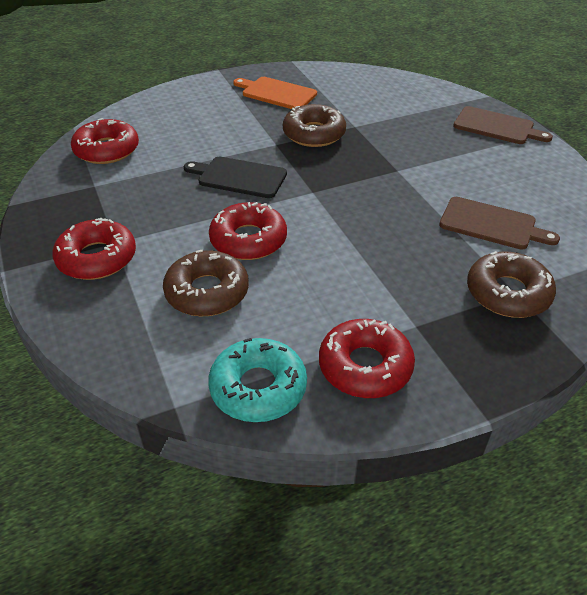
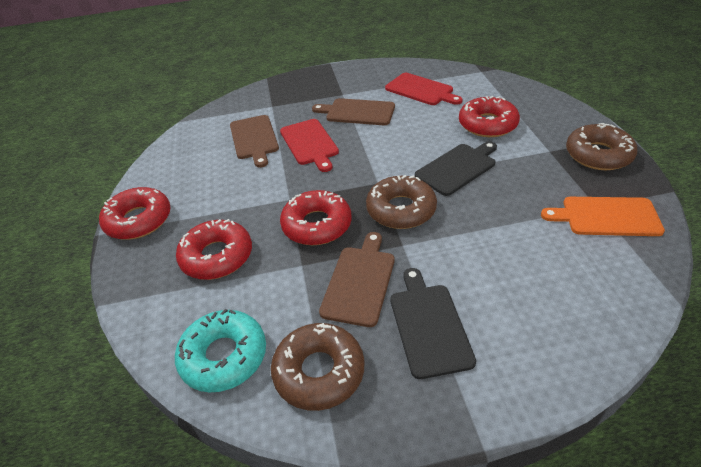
black cutting board: [184,157,287,198] = 1 -> [391,268,476,379] [415,141,497,196] = 2
brown cutting board: [439,197,560,249] [453,106,553,144] = 2 -> [230,115,279,168] [312,98,395,125] [319,232,395,327] = 3
red cutting board: none = 0 -> [280,119,339,172] [385,73,463,105] = 2

